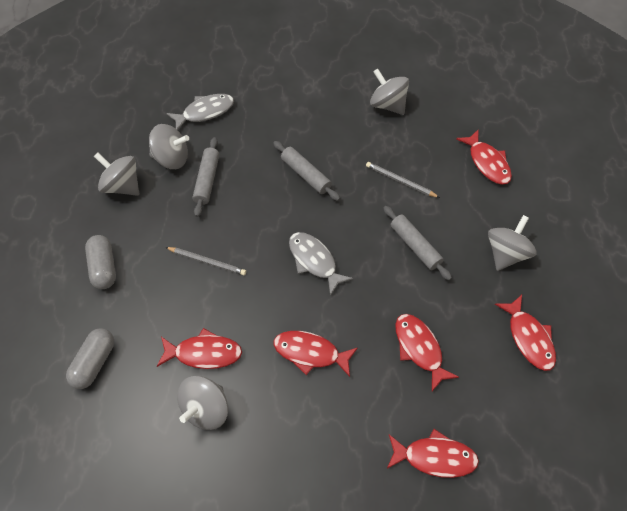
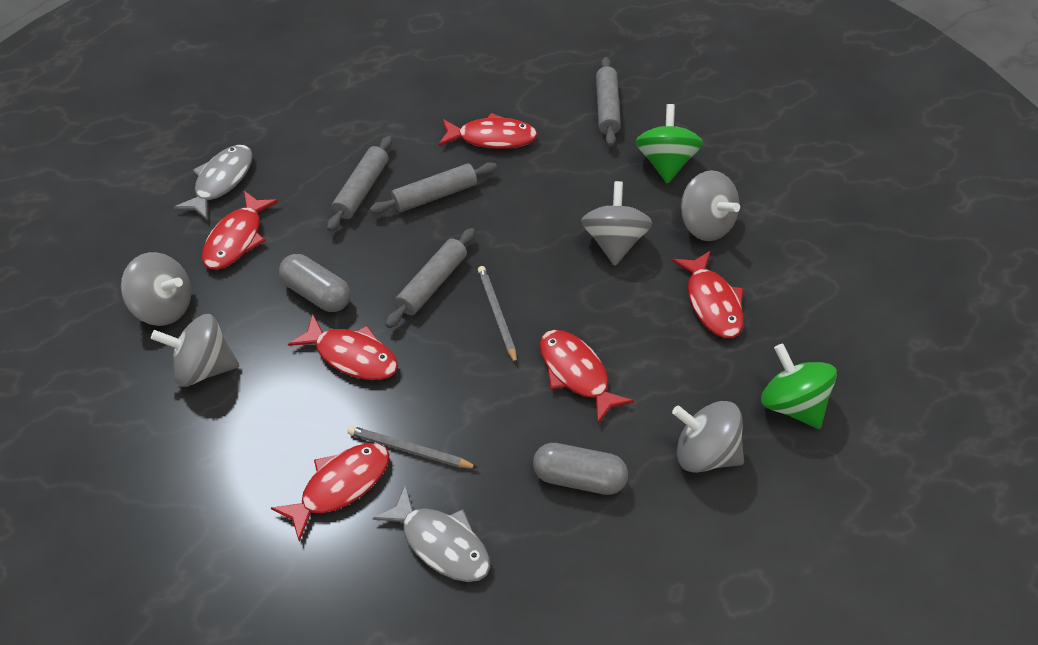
green spinning top: none = 0 -> [636,104,703,184] [761,344,837,429] = 2
grey rolling pin: [192,137,219,217] [273,141,340,201] [383,206,452,280] = 3 -> [327,136,392,232] [370,163,497,214] [385,228,475,328] [596,57,621,147] = 4

